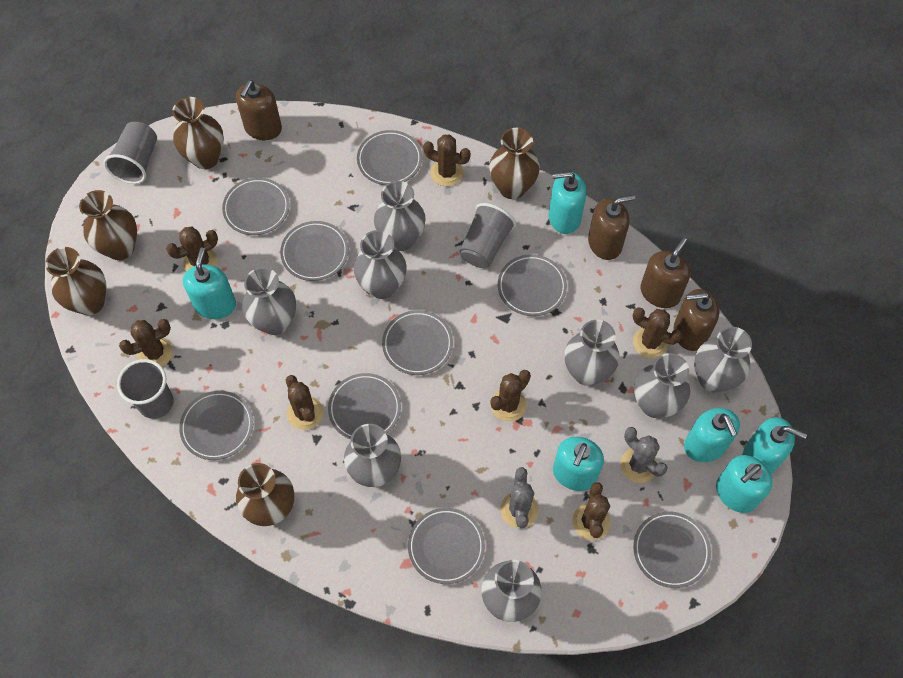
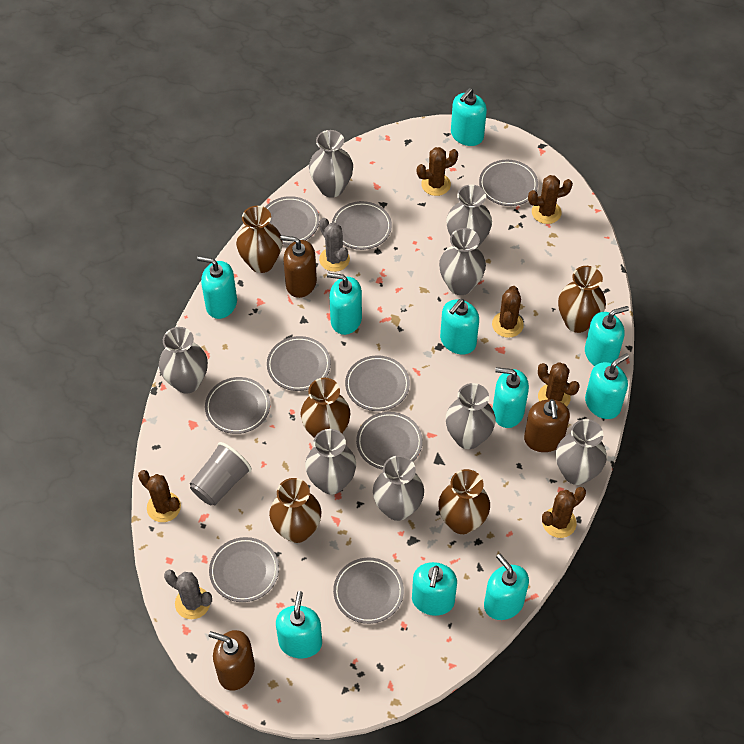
brown cactus: [119,319,173,367] [166,227,218,272] [286,375,324,430] [423,135,471,186] [490,370,531,422] [572,482,611,540] [633,307,683,358] = 7 -> [138,470,181,522] [417,147,458,196] [492,286,524,338] [528,175,573,224] [538,362,580,406] [542,487,586,538] = 6
brown soap dispenser: [236,80,282,141] [588,195,635,260] [640,238,691,308] [674,289,720,351] = 4 -> [209,630,255,691] [280,235,317,298] [524,399,570,452] = 3
grey cup: [104,122,157,184] [117,359,174,419] [459,203,516,268] = 3 -> [190,442,252,505] = 1
turquoise soap dispenser: [183,248,236,319] [549,171,587,234] [553,437,604,491] [684,408,740,462] [716,455,773,513] [743,417,807,474] = 6 -> [197,256,237,319] [276,591,322,659] [327,273,362,335] [412,562,457,616] [440,299,479,354] [451,88,487,146] [484,554,529,620] [493,367,529,428] [585,306,629,366] [585,353,629,419] = 10

